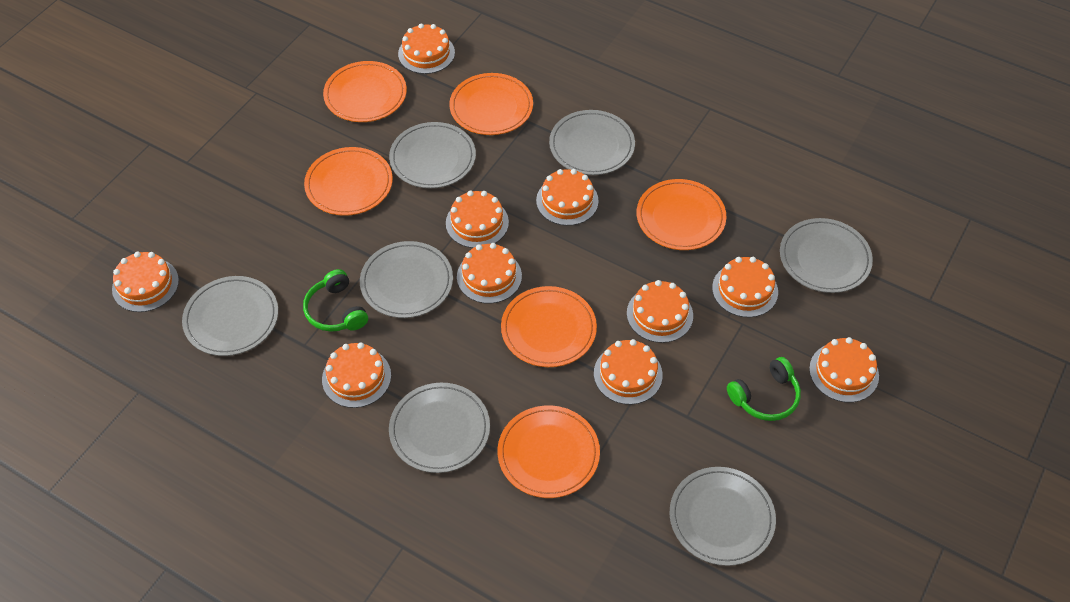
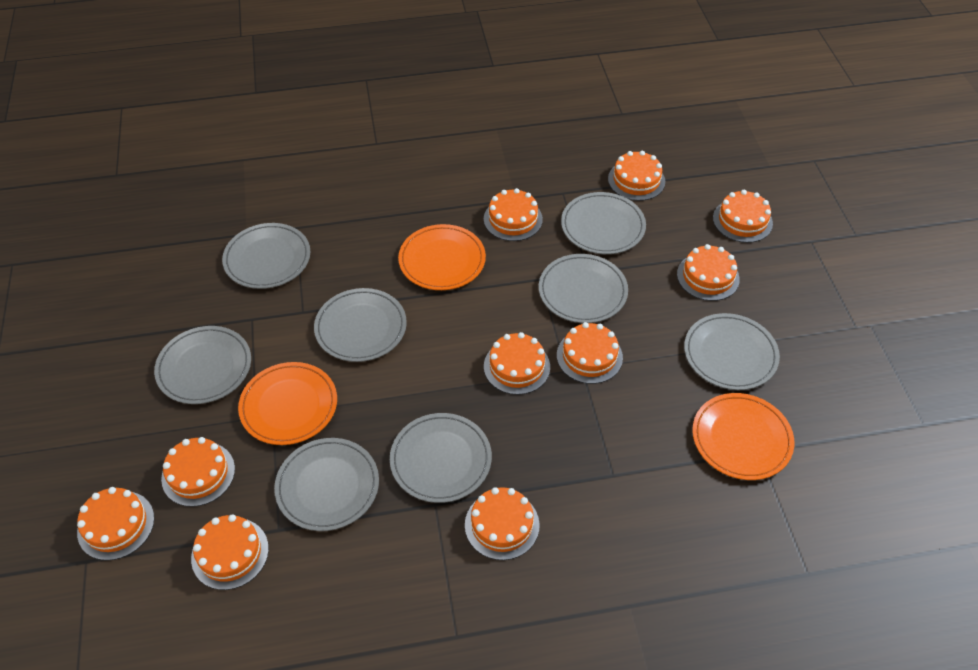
green headphones: [303,269,368,332] [727,357,801,421] = 2 -> none = 0
grey plate: [182,276,278,356] [360,241,453,318] [389,122,476,188] [389,383,490,473] [549,110,635,175] [670,467,776,566] [780,218,873,293] = 7 -> [154,326,251,404] [222,223,311,289] [274,438,379,531] [314,288,407,362] [390,413,492,503] [539,254,628,323] [561,192,646,254] [684,313,780,390] = 8
orange plate: [304,147,393,216] [323,61,407,122] [449,73,533,135] [498,405,600,498] [501,286,597,367] [637,179,727,250] = 6 -> [238,362,337,445] [398,224,486,290] [692,393,794,480] = 3

